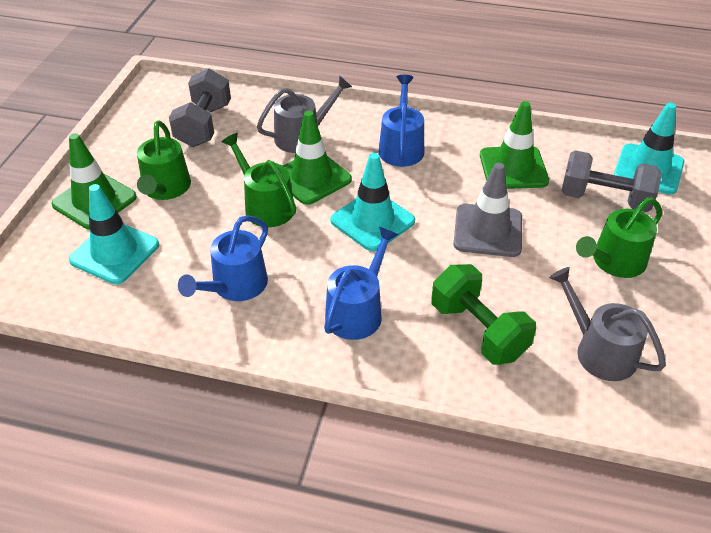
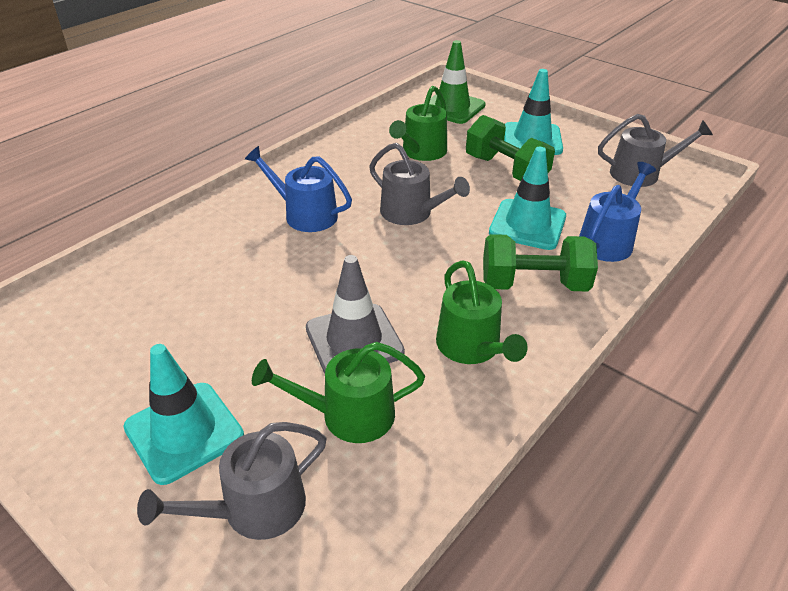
blue watering can: [178,215,268,301] [324,227,399,340] [379,75,424,167] = 3 -> [245,146,352,232] [579,162,656,262] = 2
green dumbbell: [432,264,536,365] = 1 -> [466,115,555,181] [483,234,598,291] = 2
green traffic cone: [51,133,137,229] [283,111,352,205] [480,101,549,189] = 3 -> [423,40,486,124] = 1
grey dumbbell: [169,68,231,147] [561,151,662,212] = 2 -> none = 0
grey watering can: [257,75,352,153] [550,267,666,381] = 2 -> [137,422,326,540] [369,143,470,225] [598,114,713,187] = 3

